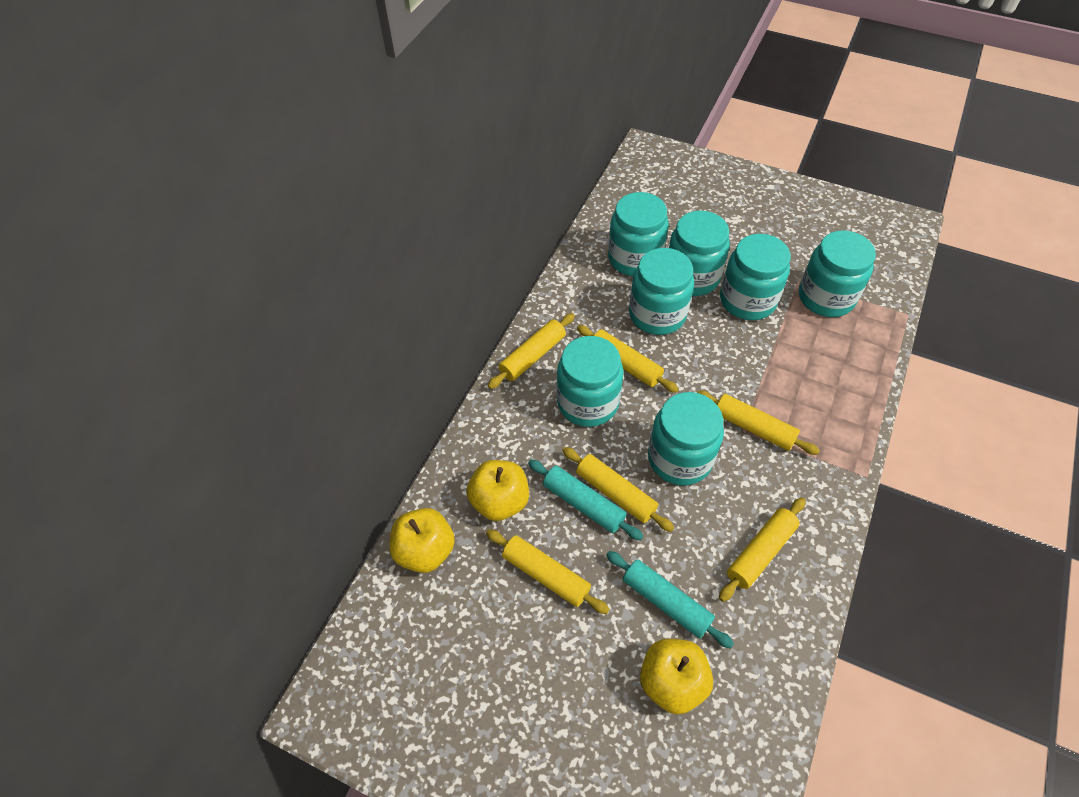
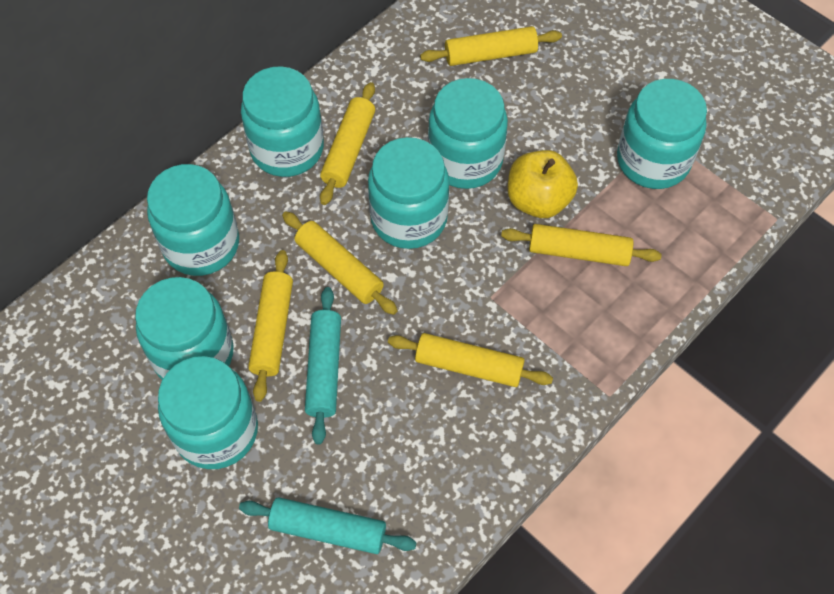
yellow apple: [389,508,455,573] [467,460,529,521] [640,639,713,715] = 3 -> [508,150,578,218] = 1

